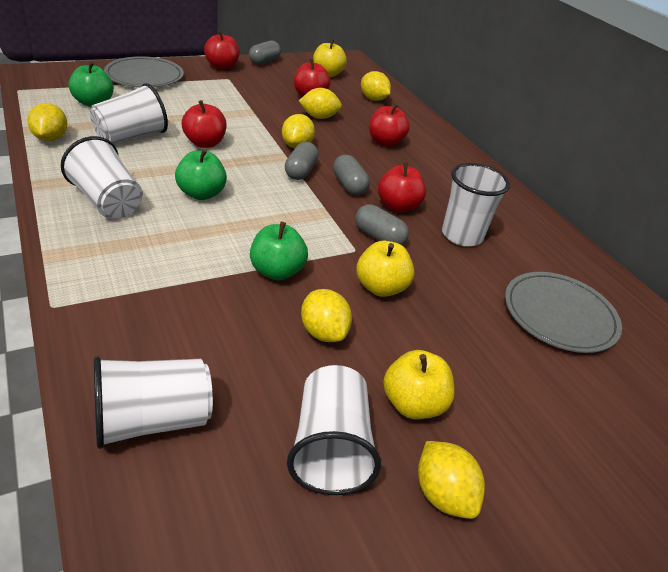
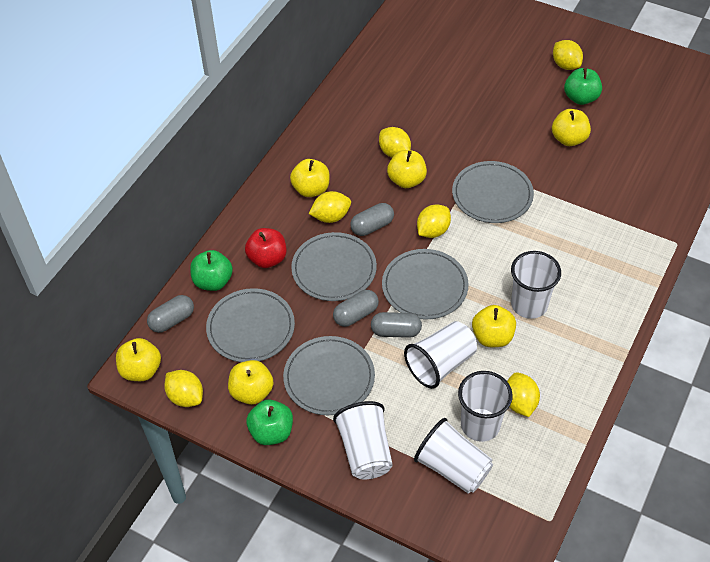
grey plate: [104,56,184,87] [505,272,622,353] = 2 -> [206,288,295,362] [283,336,375,415] [291,232,377,301] [382,249,469,320] [452,161,534,223] = 5
red apple: [182,100,227,148] [204,30,240,70] [294,59,331,97] [369,103,410,147] [378,162,426,212] = 5 -> [245,228,286,268] = 1
yellow apple: [313,39,347,77] [356,241,415,297] [383,350,455,419] = 3 -> [116,338,161,381] [228,360,273,405] [290,159,329,197] [387,150,427,188] [472,305,516,347] [552,109,591,146] = 6

